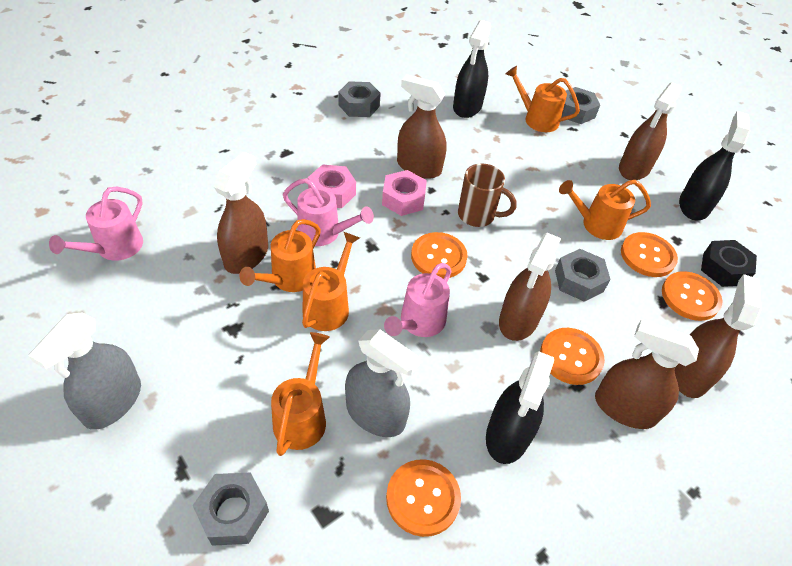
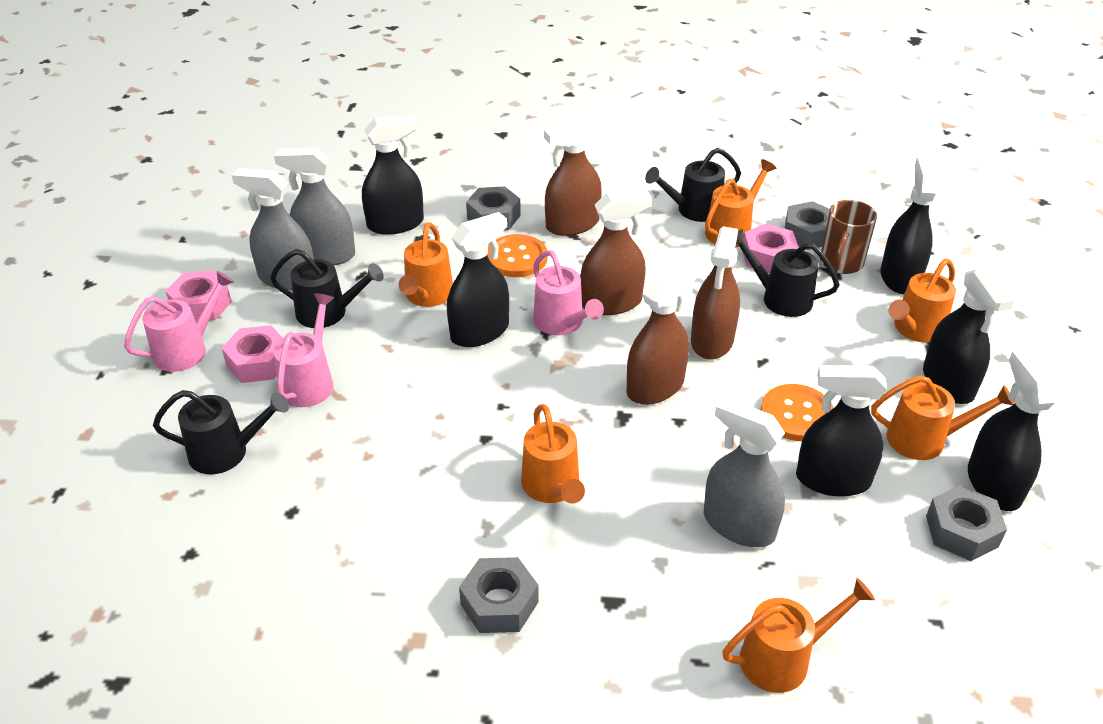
black nut: [701,240,757,287] = 1 -> none = 0
black spray bottle: [453,20,491,118] [486,351,554,464] [679,111,750,220] = 3 -> [362,115,424,235] [447,212,509,347] [796,365,887,497] [881,157,939,294] [923,267,1015,404] [968,350,1057,511] = 6
black watering can: none = 0 -> [153,390,289,474] [270,249,384,328] [645,148,741,222] [736,229,840,317] = 4
brown spray bottle: [214,152,268,274] [397,75,447,179] [499,233,561,341] [595,319,699,429] [619,82,682,180] [675,274,762,398] = 6 -> [544,117,602,236] [580,191,652,315] [627,263,697,405] [691,226,740,360] = 4
grey spray bottle: [28,312,141,430] [345,329,421,437] = 2 -> [232,168,314,290] [274,148,355,265] [704,397,785,547] = 3
orange button: [386,459,461,537] [411,232,467,279] [540,328,605,385] [621,232,678,277] [662,271,722,321] = 5 -> [487,234,548,277] [761,384,834,441] = 2
orange watering can: [239,219,321,292] [271,332,330,456] [302,232,360,331] [506,66,580,132] [559,180,651,240] = 5 -> [399,222,453,307] [521,404,585,504] [705,159,776,247] [723,578,875,693] [871,375,1014,460] [888,258,956,343] = 6
pink nut: [308,164,356,208] [382,170,427,216] = 2 -> [166,270,232,321] [222,325,283,383] [742,224,799,273] = 3

